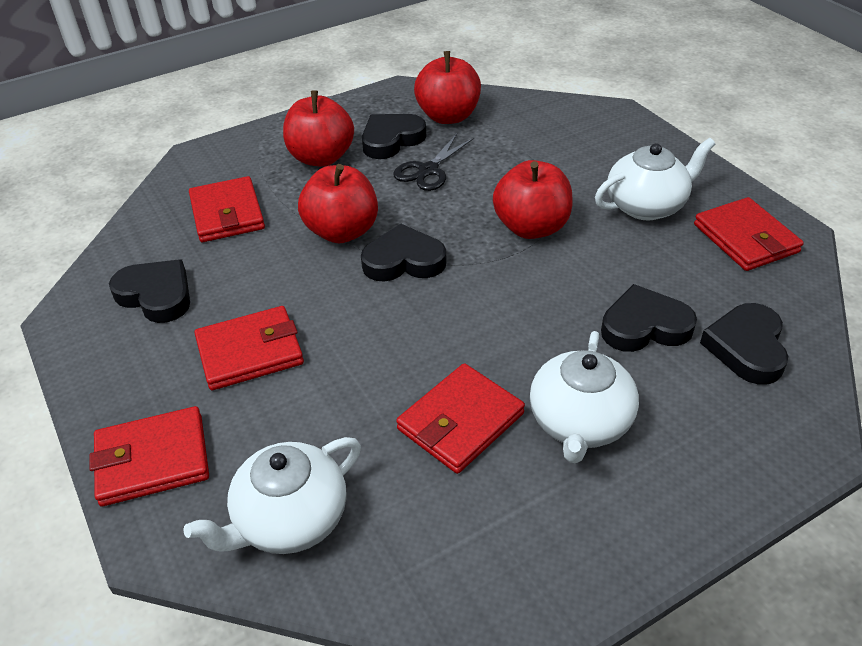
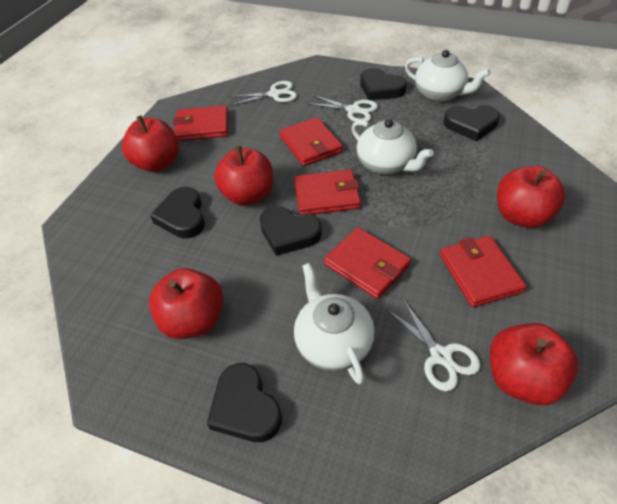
black scissors: [393,134,474,191] = 1 -> none = 0
red apple: [283,90,354,166] [298,164,378,243] [414,51,481,124] [493,160,573,239] = 4 -> [122,115,179,172] [149,268,223,339] [214,146,273,206] [490,323,578,405] [497,166,565,228] = 5
white scissors: none = 0 -> [229,81,297,106] [307,95,378,122] [386,298,481,391] = 3

